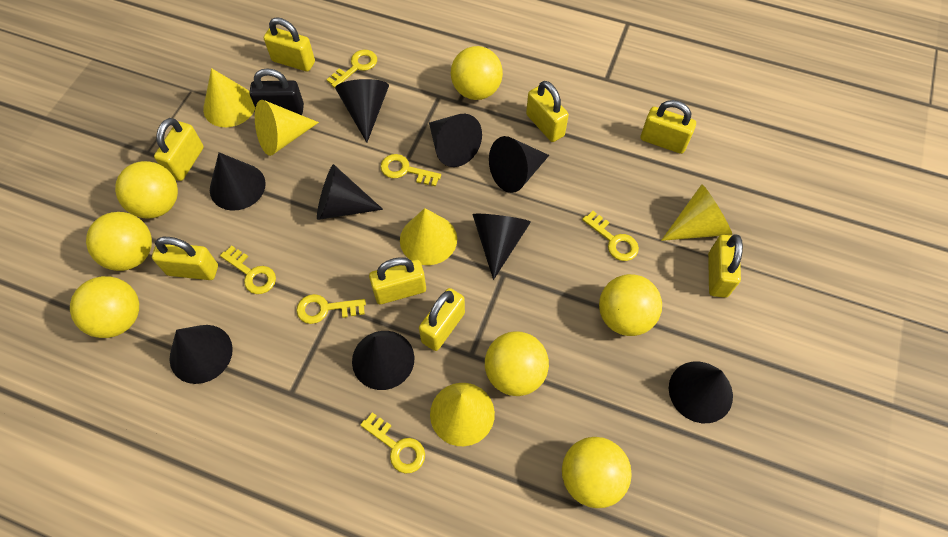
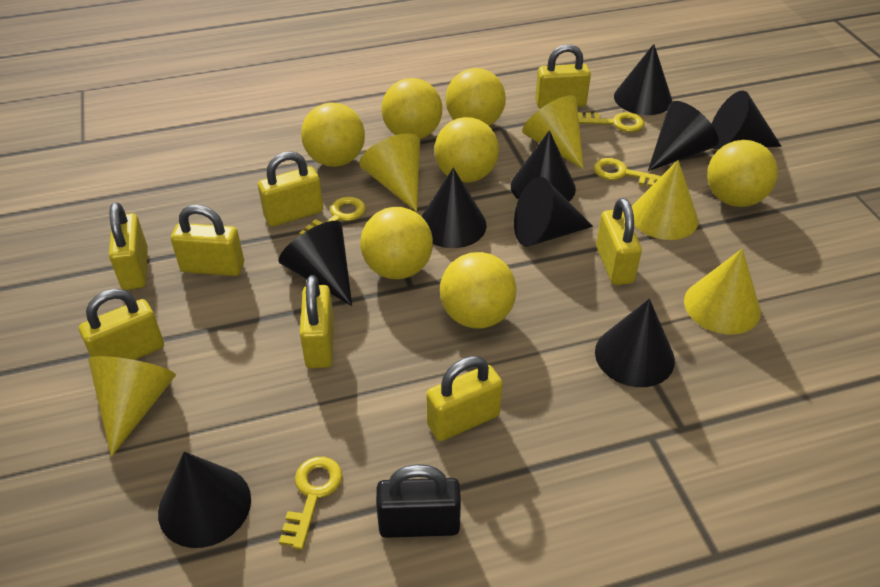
yellow key: [220,245,276,294] [297,294,366,324] [327,50,377,88] [360,412,425,474] [381,154,441,187] [582,211,639,261] = 6 -> [279,457,343,550] [299,197,366,235] [578,112,645,132] [594,158,661,187] = 4

